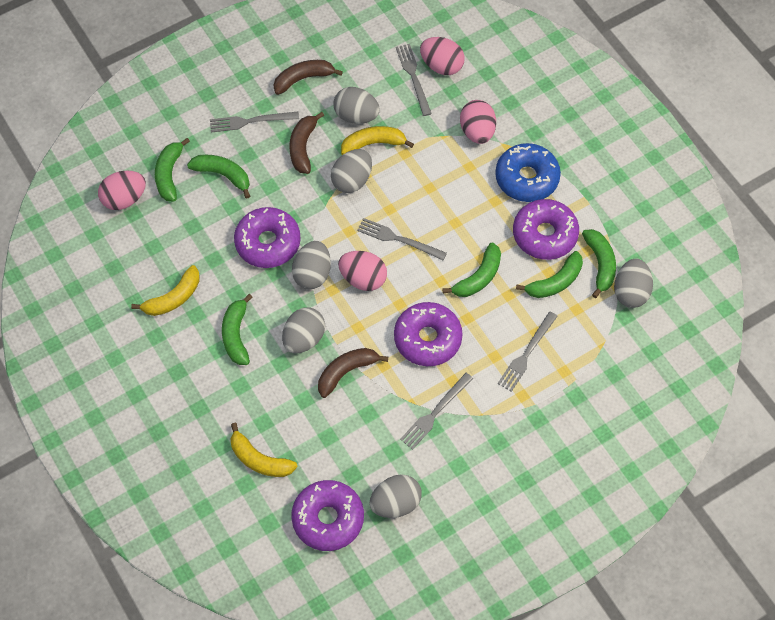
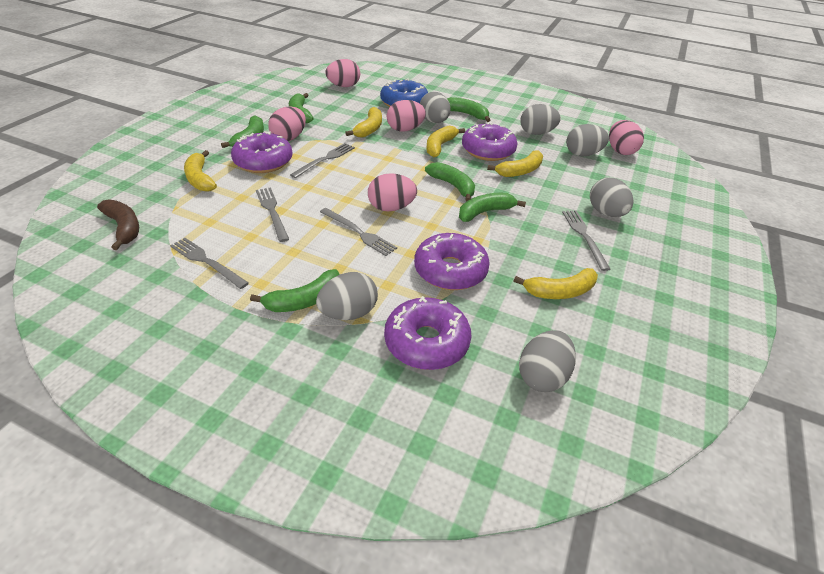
brown banana: [274,60,343,95] [289,112,324,174] [318,348,388,398] = 3 -> [97,200,139,250] = 1
pink egg: [98,171,146,210] [338,251,387,291] [420,37,465,75] [460,100,496,144] = 4 -> [268,106,306,141] [326,59,360,87] [368,173,417,211] [387,100,426,132] [609,120,644,155] = 5
yellow banana: [131,265,200,316] [231,423,298,477] [341,126,414,155] = 3 -> [184,150,217,191] [345,107,382,138] [426,126,465,157] [487,150,543,177] [514,268,598,299] = 5

